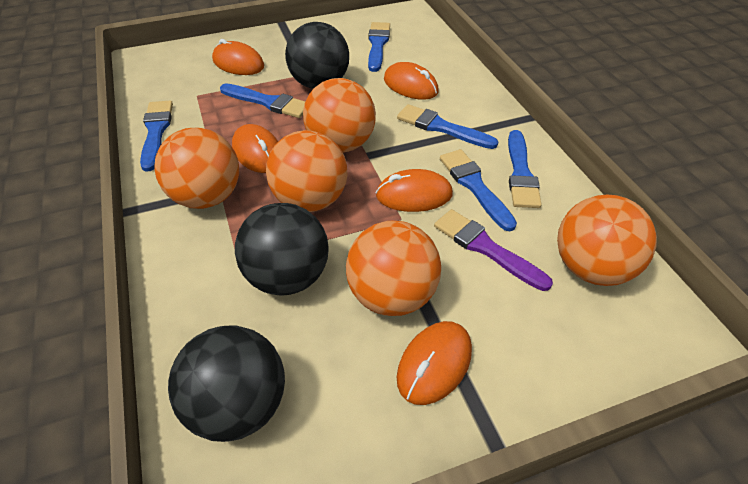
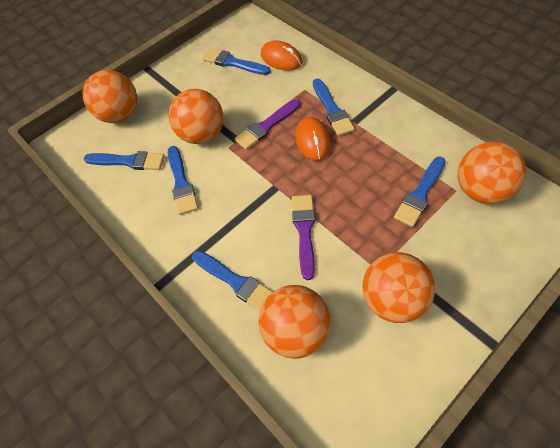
black ball: [168,325,285,442] [235,203,329,295] [285,22,349,89] = 3 -> none = 0
orange mouse: [212,39,264,75] [232,124,278,173] [376,169,453,212] [384,62,439,100] [397,321,472,405] = 5 -> [261,40,302,71] [295,117,331,161] = 2
purple brush: [434,209,553,291] = 1 -> [234,99,300,150] [292,195,315,280] = 2

